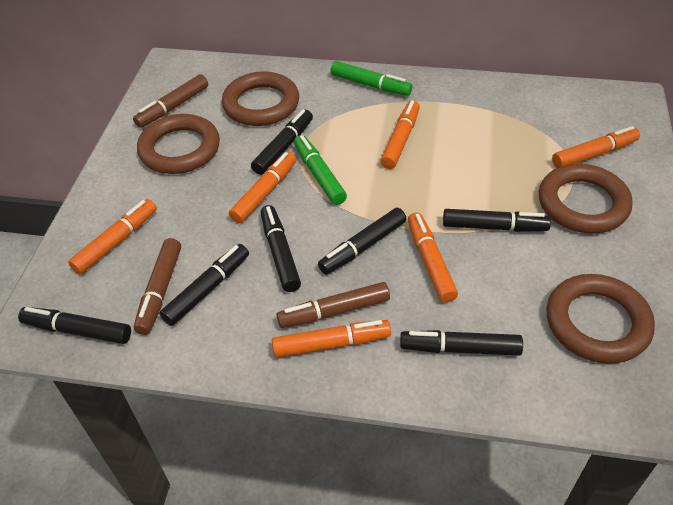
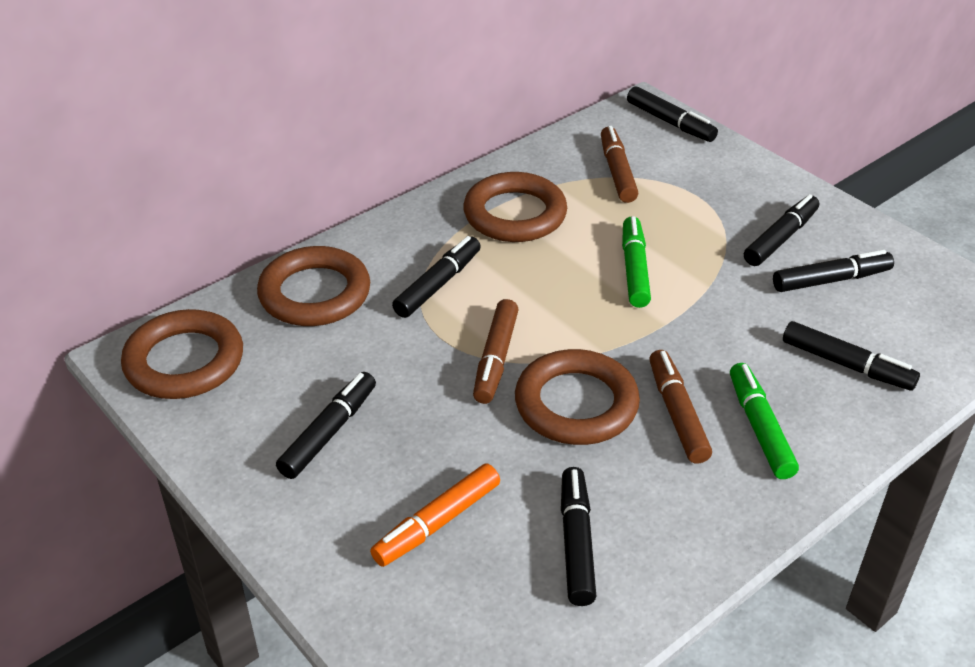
orange marker: [68,199,157,274] [229,152,297,223] [272,320,391,358] [380,100,420,169] [408,212,458,303] [552,126,640,168] = 6 -> [370,463,500,567] = 1

